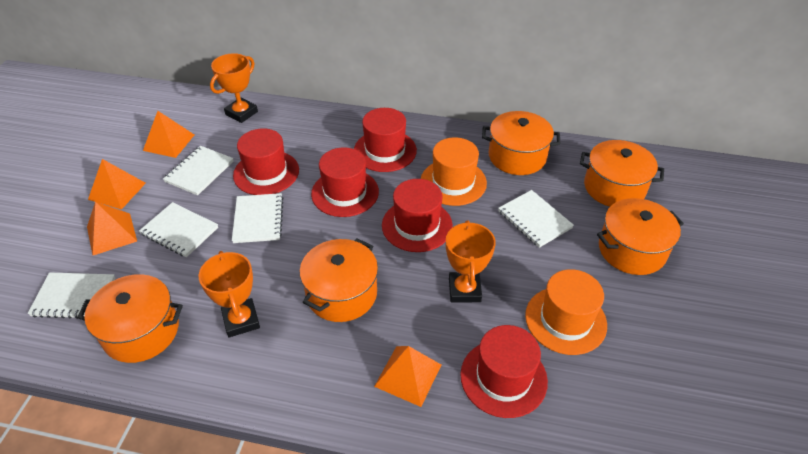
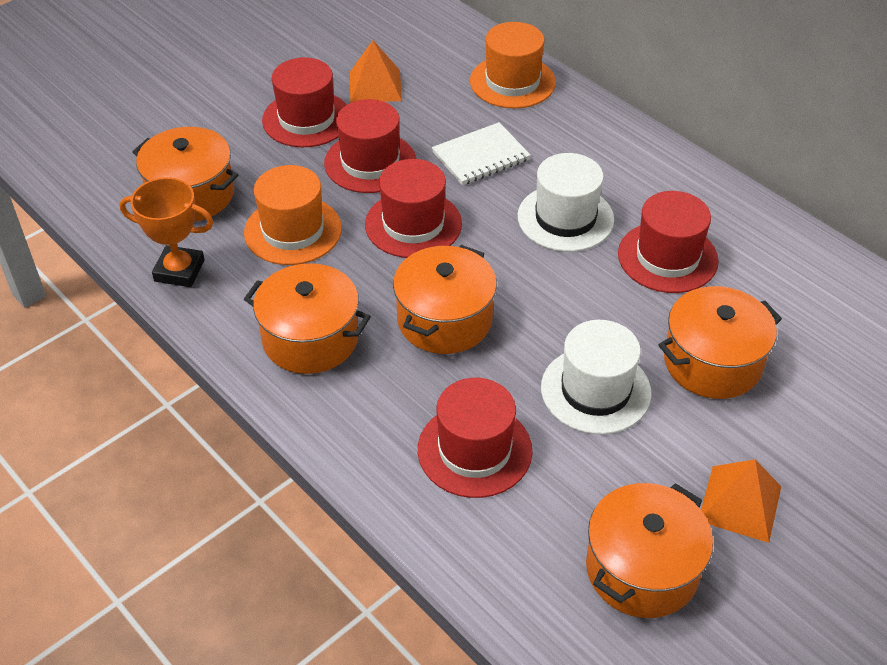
orange pyramid: [87,202,137,255] [88,159,146,210] [143,111,194,158] [374,346,441,407] = 4 -> [350,40,402,103] [701,459,781,543] = 2
orange trophy: [199,251,260,338] [210,53,258,123] [446,220,496,303] = 3 -> [120,177,213,287] = 1
white hat: none = 0 -> [518,153,614,252] [541,320,652,434] = 2
white notebook: [27,272,115,319] [139,202,218,257] [163,146,234,195] [232,193,283,243] [498,190,574,248] = 5 -> [432,122,531,185] = 1

